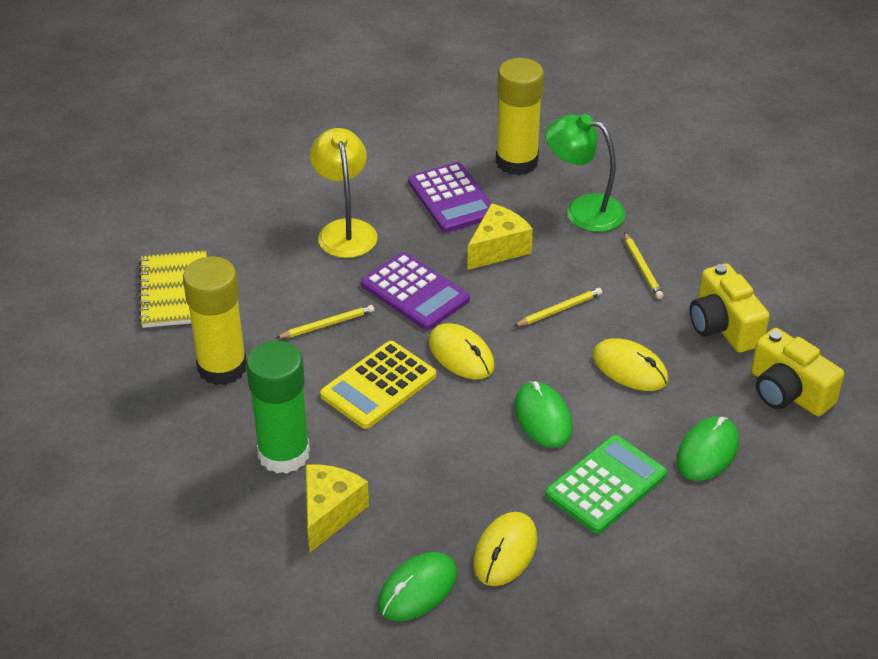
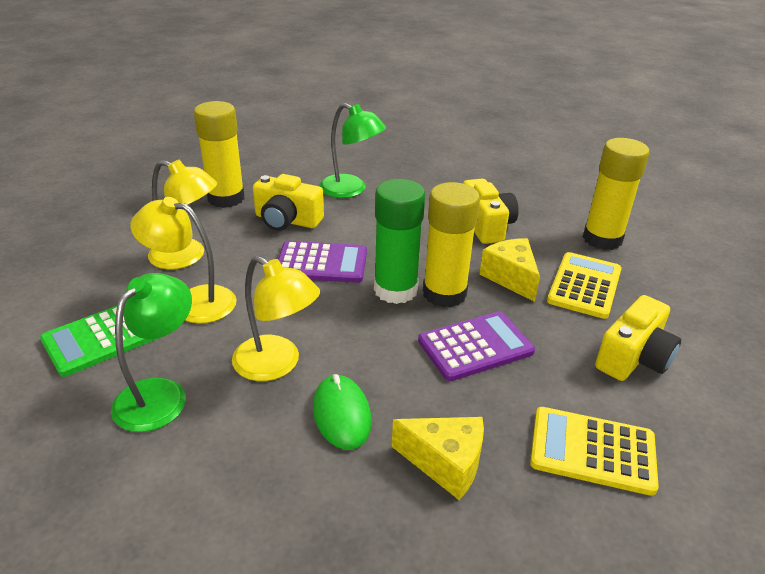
green lamp: [545,114,625,232] = 1 -> [111,273,192,432] [319,103,386,198] = 2
green mouse: [378,552,457,621] [514,381,572,448] [676,417,739,481] = 3 -> [313,374,372,450] = 1
yellow calculator: [320,341,436,429] = 1 -> [530,407,659,496] [547,252,622,319] = 2
yellow camera: [690,263,769,353] [751,328,844,416] = 2 -> [253,174,324,231] [463,179,519,244] [595,295,681,381] = 3
yellow glue stick: [183,256,246,385] [496,58,544,175] = 2 -> [194,101,245,208] [423,182,480,308] [583,138,650,250] = 3
yellow lamp: [310,128,378,258] = 1 -> [130,197,236,323] [148,160,217,269] [232,256,320,381] = 3
yellow mouse: [429,323,495,379] [473,512,537,586] [593,338,668,391] = 3 -> none = 0
yellow notebook: [138,250,207,328] = 1 -> none = 0
yellow pencil: [276,305,374,338] [514,288,602,326] [624,232,663,299] = 3 -> none = 0

